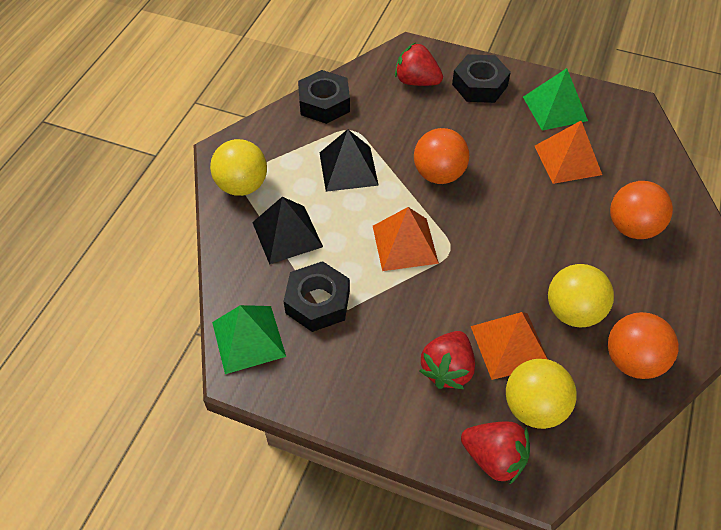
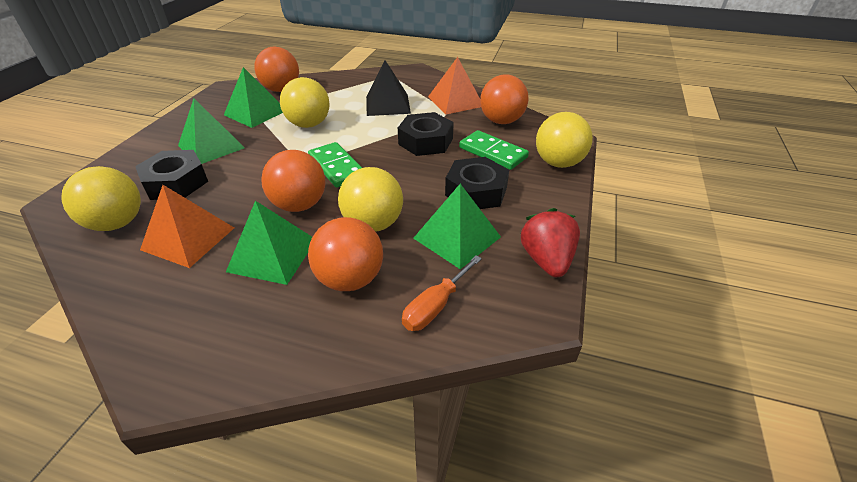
black pyramid: [252,197,323,265] [320,129,379,192] = 2 -> [366,60,411,116] = 1
green domino: none = 0 -> [308,142,362,188] [459,130,529,170] = 2
green pyramid: [212,305,286,374] [523,68,588,131] = 2 -> [178,98,245,164] [224,67,283,128] [226,201,312,285] [413,184,501,269] = 4
orange ball: [414,128,470,184] [608,312,679,379] [610,181,673,239] = 3 -> [254,47,299,92] [261,150,326,212] [308,217,383,291] [480,75,529,124] = 4
orange pyramid: [373,207,439,271] [471,312,548,380] [535,121,602,184] = 3 -> [140,185,234,268] [428,57,481,115] = 2
orange screwdriver: none = 0 -> [402,256,482,331] = 1
red strawberry: [395,43,443,86] [419,331,475,389] [461,421,530,485] = 3 -> [521,208,580,277] = 1
yellow ball: [210,139,267,196] [506,359,577,429] [548,264,614,327] = 3 -> [61,166,141,231] [280,77,330,128] [338,167,403,232] [536,112,593,168] = 4

